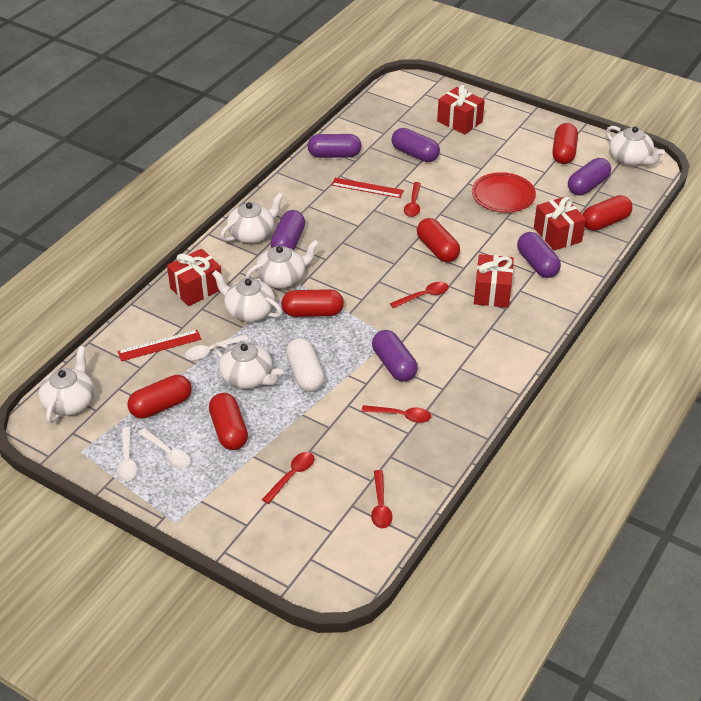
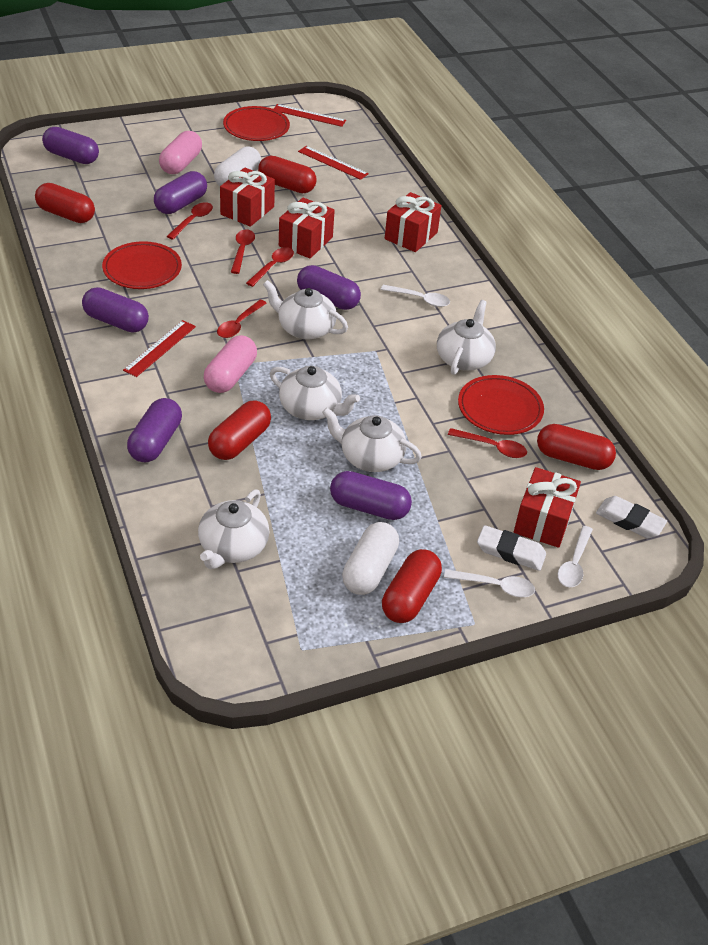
pink capsule: none = 0 -> [159,131,202,174] [204,335,257,393] = 2
red capsule: [128,375,192,419] [209,393,248,450] [281,289,344,317] [417,218,460,262] [552,123,578,164] [582,195,633,231] = 6 -> [35,183,95,223] [208,401,271,460] [258,156,316,193] [382,549,442,623] [537,424,616,470] = 5
red plate: [472,172,536,213] = 1 -> [102,241,182,289] [223,106,290,141] [458,375,544,435] = 3
red ruler: [118,330,202,361] [331,178,404,198] = 2 -> [123,320,196,377] [274,104,346,127] [298,146,369,180] = 3
white capsule: [286,338,325,392] = 1 -> [214,146,261,186] [342,522,399,595] = 2
white eraser: none = 0 -> [477,525,546,571] [596,496,667,538] = 2
white teapot: [38,346,94,423] [212,270,282,322] [213,342,283,389] [220,193,283,243] [246,240,319,288] [606,126,665,166] = 6 -> [198,490,269,569] [263,280,348,340] [270,366,360,420] [322,408,422,472] [437,300,496,375] = 5

